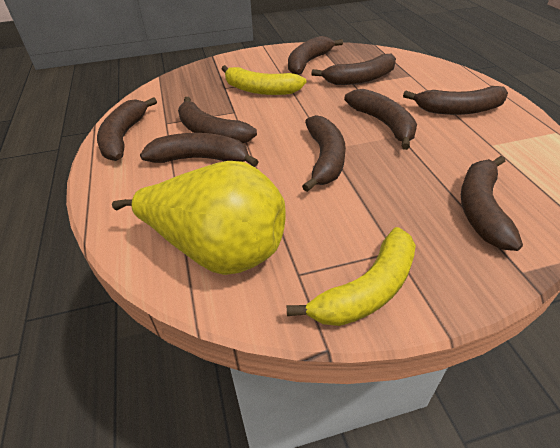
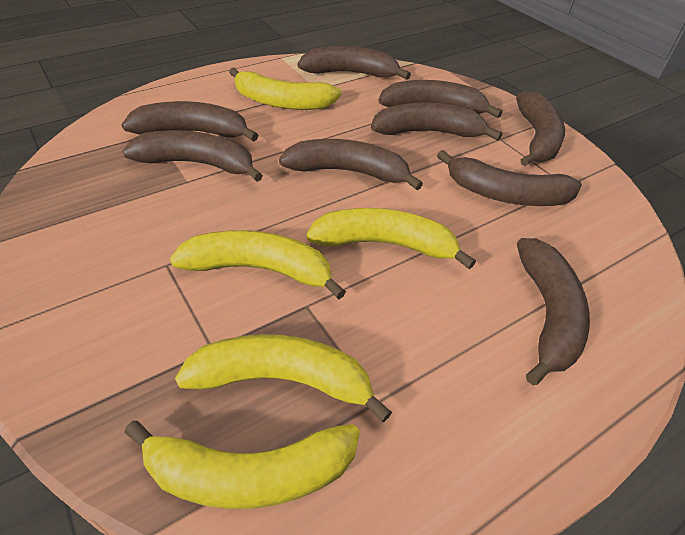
yellow banana: [222,65,306,95] [287,227,416,326] = 2 -> [124,421,360,509] [170,230,346,299] [175,334,392,422] [229,67,342,110] [307,208,476,269] = 5
yellow pear: [112,161,286,275] = 1 -> none = 0

